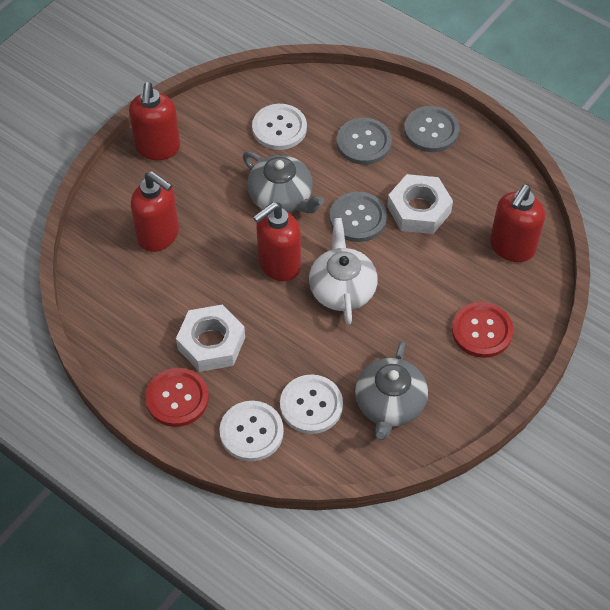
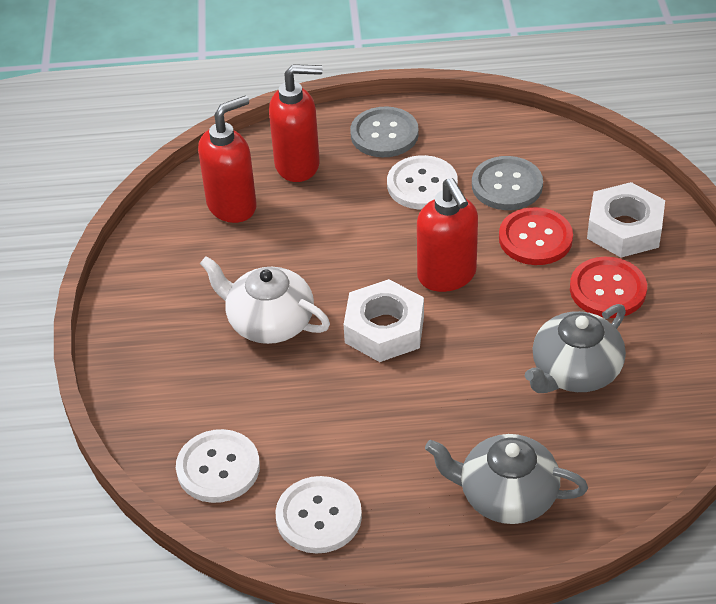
grey button: [329,192,387,242] [337,118,392,165] [404,106,459,152] = 3 -> [350,106,419,157] [472,156,543,210] = 2
red soap dispenser: [129,82,180,160] [131,171,179,252] [253,202,301,281] [490,184,545,262] = 4 -> [198,96,257,223] [269,64,322,182] [417,178,478,292] = 3

